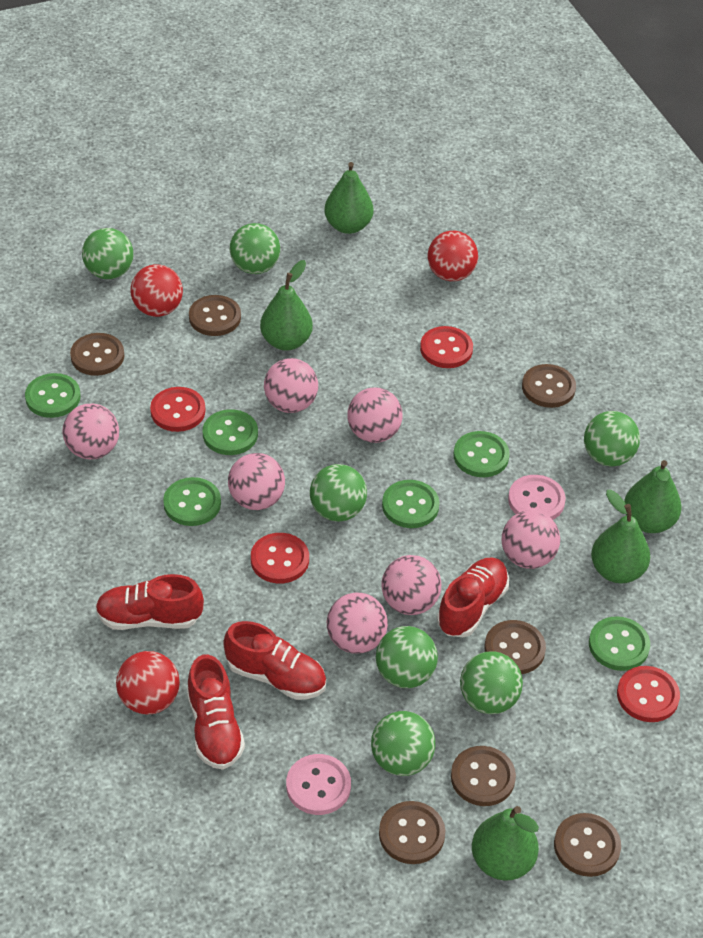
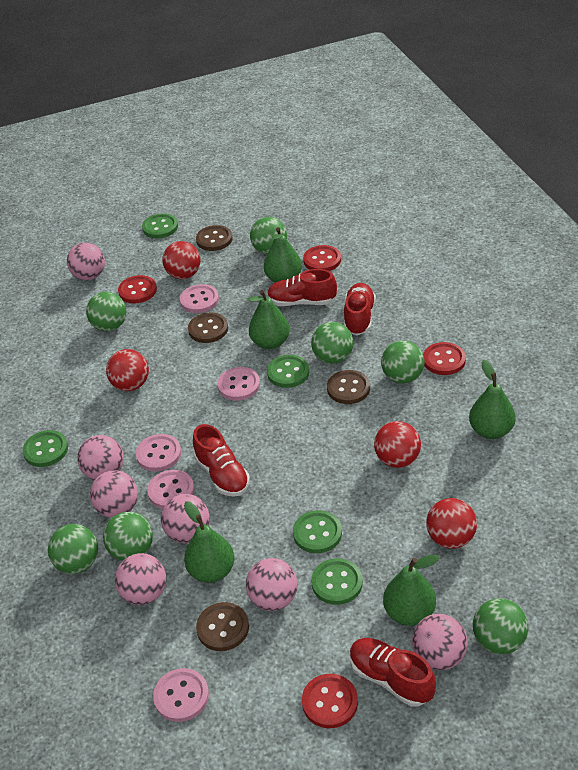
brown button: [70,333,124,376] [189,295,241,336] [379,801,445,864] [451,746,516,806] [484,620,546,674] [522,364,576,408] [554,813,621,877] = 7 -> [188,313,228,343] [196,225,233,251] [196,602,249,651] [327,370,370,404] = 4
green button: [25,373,81,418] [163,477,221,526] [203,409,258,455] [382,480,440,528] [454,431,510,477] [589,616,650,671] = 6 -> [23,430,68,467] [142,213,178,239] [267,355,309,388] [293,510,342,553] [311,558,363,605] = 5
pink button: [286,754,351,815] [508,475,566,520] = 2 -> [136,434,181,472] [147,470,194,509] [153,668,209,722] [180,284,219,313] [217,367,260,401] = 5
red ball: [116,651,180,714] [131,264,183,317] [428,231,478,281] = 3 -> [106,349,149,391] [162,241,200,279] [374,421,421,468] [426,498,477,549] = 4

